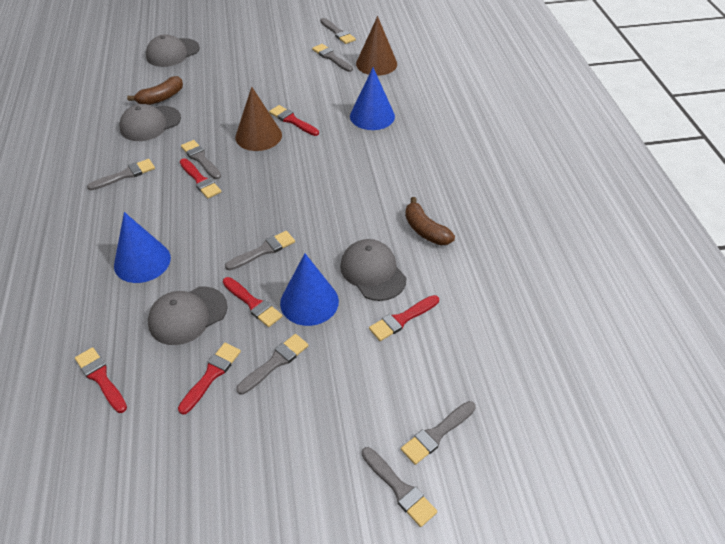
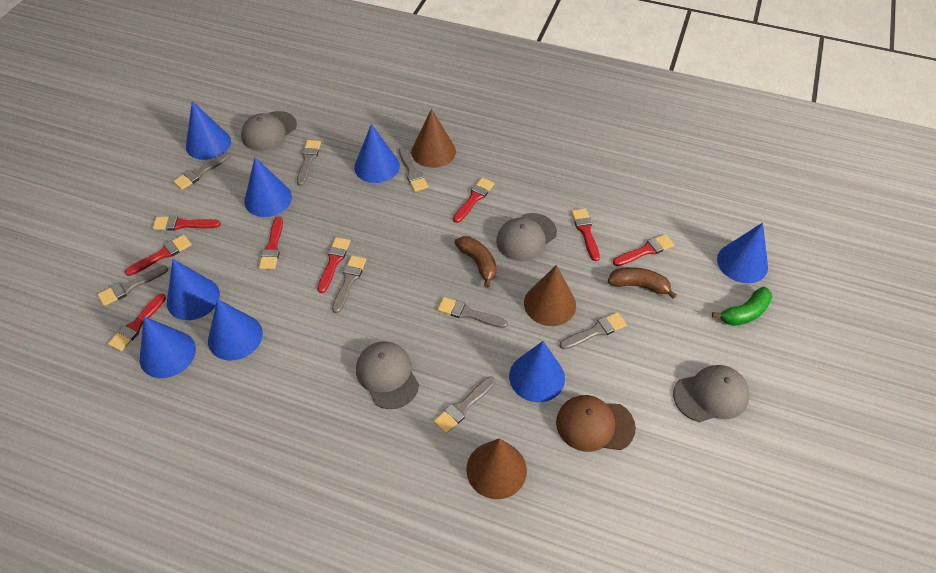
blue cone: [114,212,171,283] [280,253,339,326] [350,68,395,130] = 3 -> [140,317,196,378] [167,259,220,320] [186,101,231,160] [208,299,263,360] [244,157,292,217] [354,124,400,183] [509,341,565,402] [717,222,768,283] = 8
brown cap: none = 0 -> [556,395,636,452] = 1
brown cone: [235,87,282,151] [356,16,397,76] = 2 -> [411,109,456,168] [466,438,527,499] [524,265,576,326] = 3
green banana: none = 0 -> [712,287,772,326] = 1
red brush: [75,347,127,413] [178,343,241,415] [180,158,222,199] [223,277,283,327] [269,105,319,136] [369,295,439,341] = 6 -> [108,293,166,351] [125,235,192,276] [153,216,221,231] [259,217,283,270] [317,237,350,293] [453,177,494,223] [571,208,600,261] [613,234,674,266] = 8

